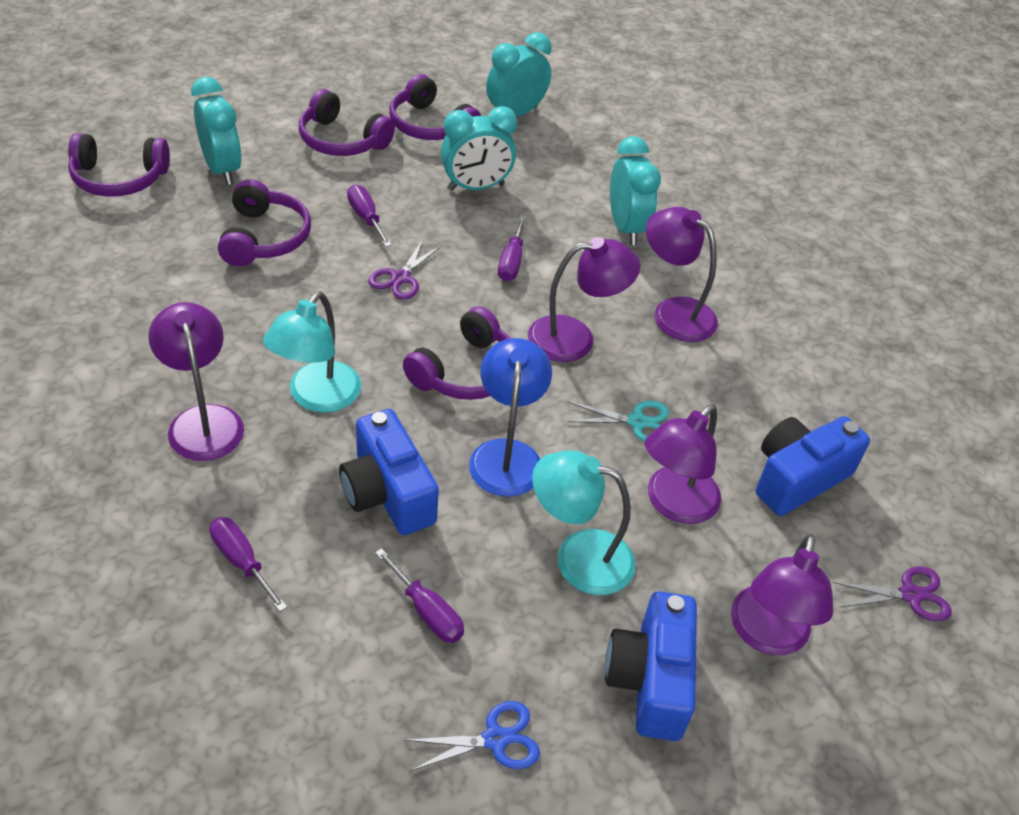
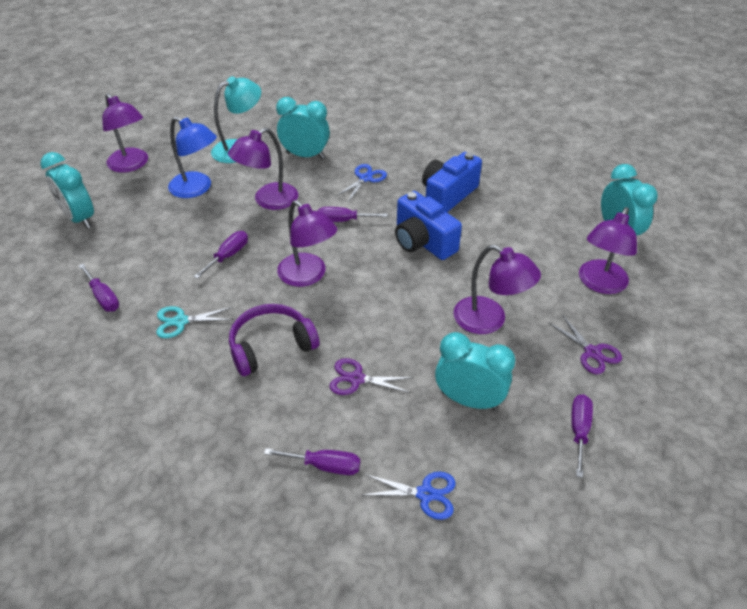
blue camera: [339,409,439,535] [605,591,697,741] [756,416,870,516] = 3 -> [395,191,462,260] [422,152,482,212] = 2
blue scissors: [406,701,540,771] = 1 -> [336,164,387,202] [363,472,456,520] = 2
purple headphones: [68,133,170,197] [218,179,311,266] [299,89,395,156] [389,74,481,140] [403,306,510,400] = 5 -> [229,304,319,376] = 1
purple screwdriver: [210,517,287,612] [347,184,392,247] [375,548,464,643] [498,216,527,281] = 4 -> [79,264,119,312] [194,231,248,279] [264,448,360,475] [317,207,388,222] [571,394,593,478] = 5
turquoise lamp: [263,291,361,413] [532,450,636,595] = 2 -> [211,76,261,163] = 1

